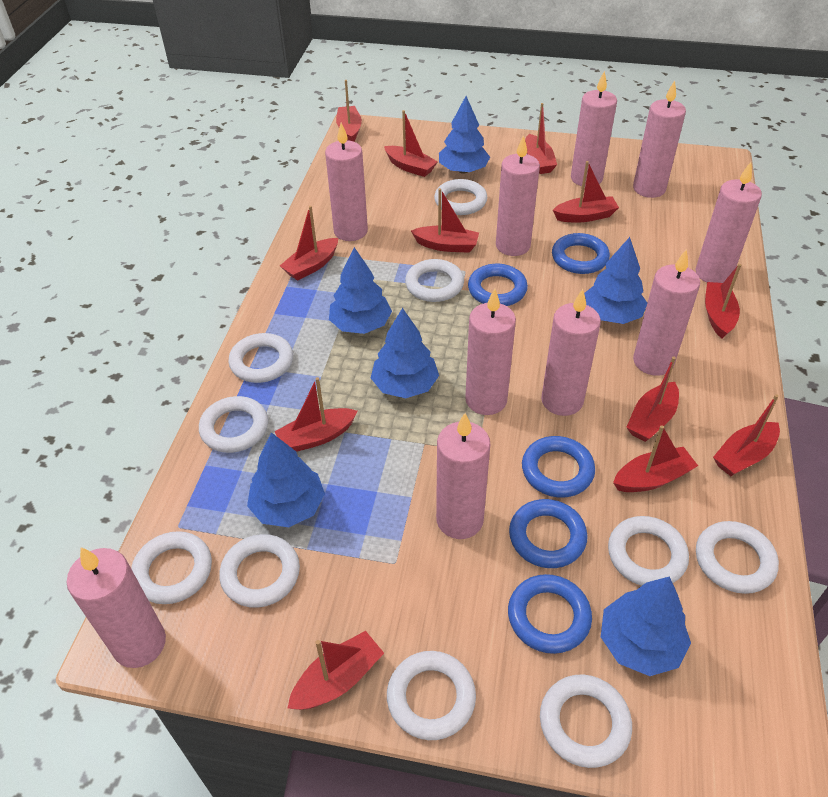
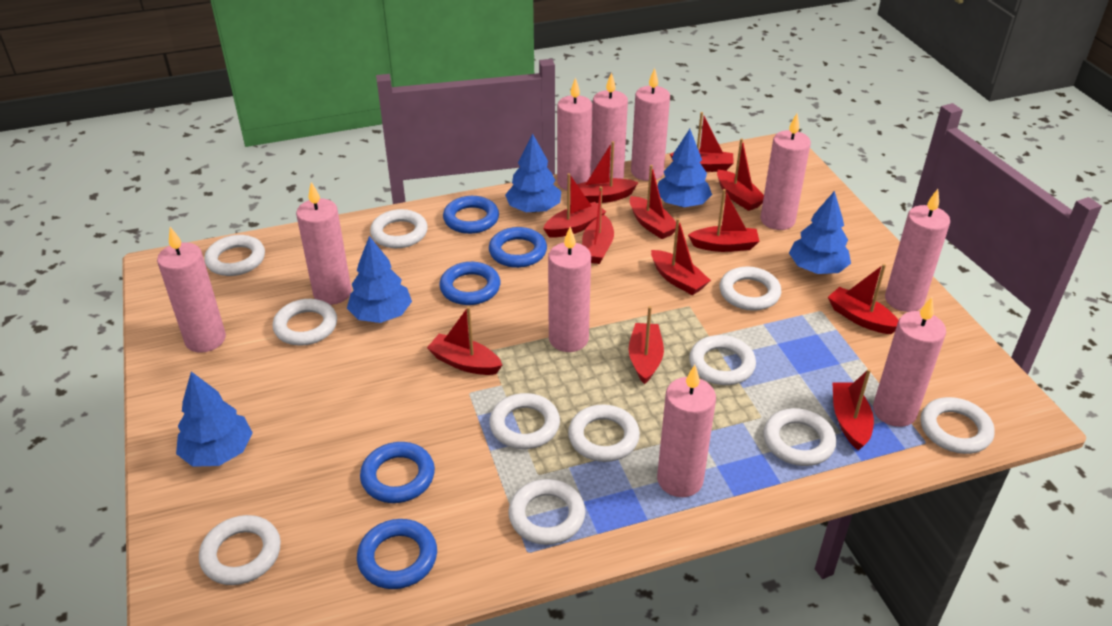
blue tree: [247,432,325,527] [329,247,392,334] [371,308,439,398] [439,96,490,174] [584,237,647,324] [601,576,691,676] = 6 -> [176,372,253,467] [347,236,412,323] [505,134,561,213] [657,129,712,207] [789,191,851,274] = 5
white ring: [131,531,212,604] [199,396,268,453] [219,534,300,608] [229,333,293,383] [387,651,476,740] [405,259,464,302] [434,179,487,215] [540,675,632,768] [608,516,689,586] [696,521,779,594] = 10 -> [199,515,281,585] [204,235,265,276] [273,299,337,346] [370,209,428,248] [489,393,560,449] [508,479,585,545] [568,404,640,462] [689,335,756,385] [720,266,781,311] [763,408,836,466] [920,397,995,454] = 11

